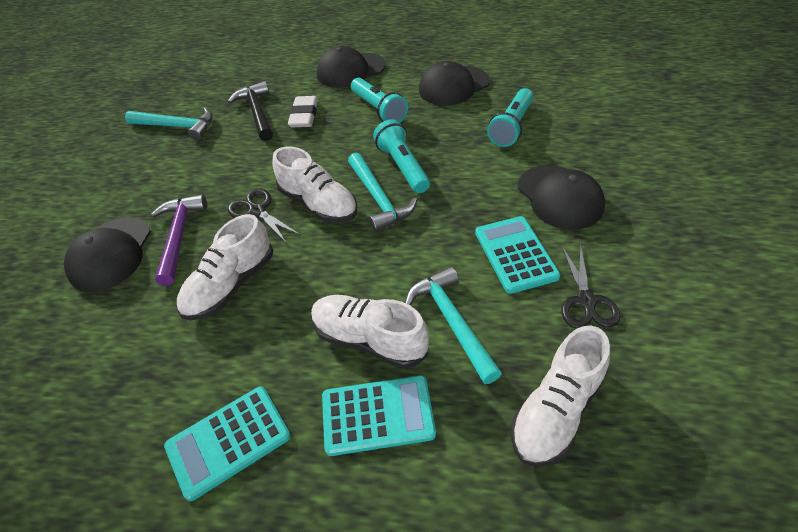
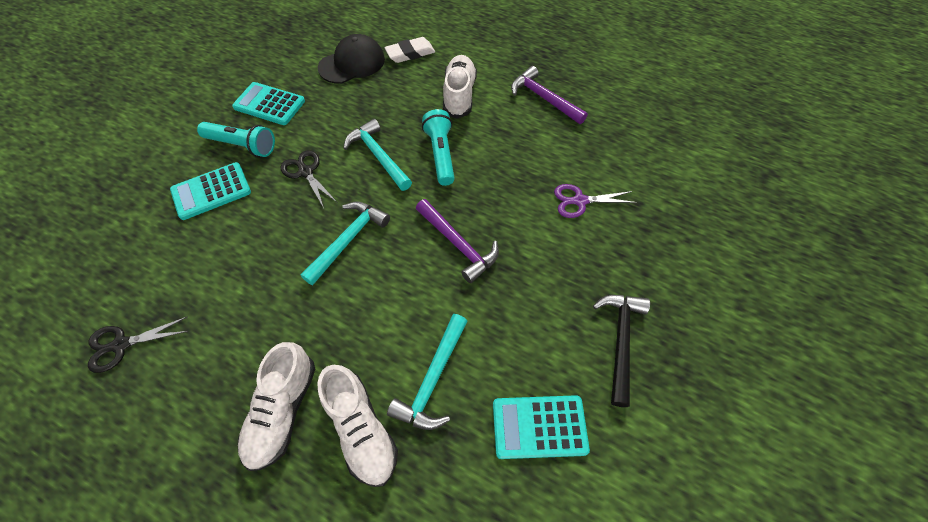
black cap: [64,217,151,292] [317,46,386,88] [419,61,490,106] [518,165,605,230] = 4 -> [318,34,385,84] = 1
purple hammer: [151,194,207,286] = 1 -> [416,199,499,283] [511,66,588,124] = 2
purple scissors: none = 0 -> [554,184,637,218] = 1
turquoise flashlight: [351,78,408,123] [373,119,430,193] [487,88,533,147] = 3 -> [197,122,275,157] [422,109,455,186] = 2
white shoe: [177,214,273,320] [273,146,357,223] [311,295,429,369] [511,326,610,466] = 4 -> [238,342,315,471] [317,365,398,487] [443,55,477,119] = 3

